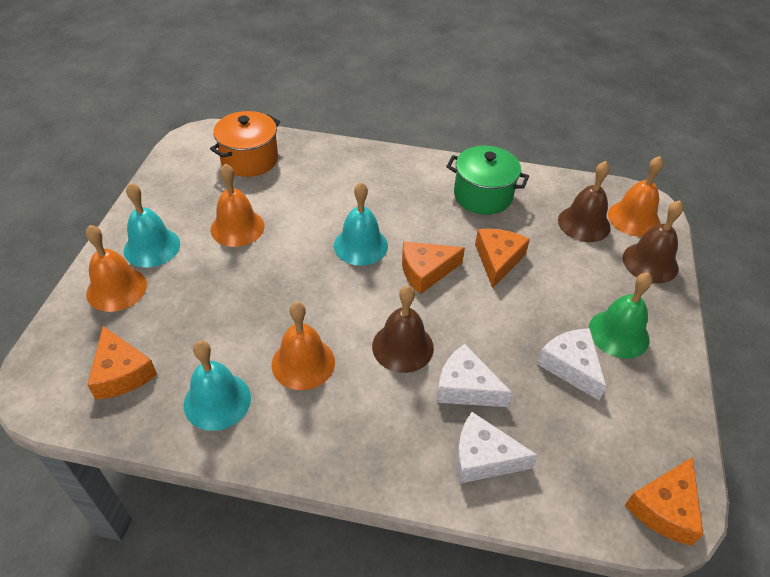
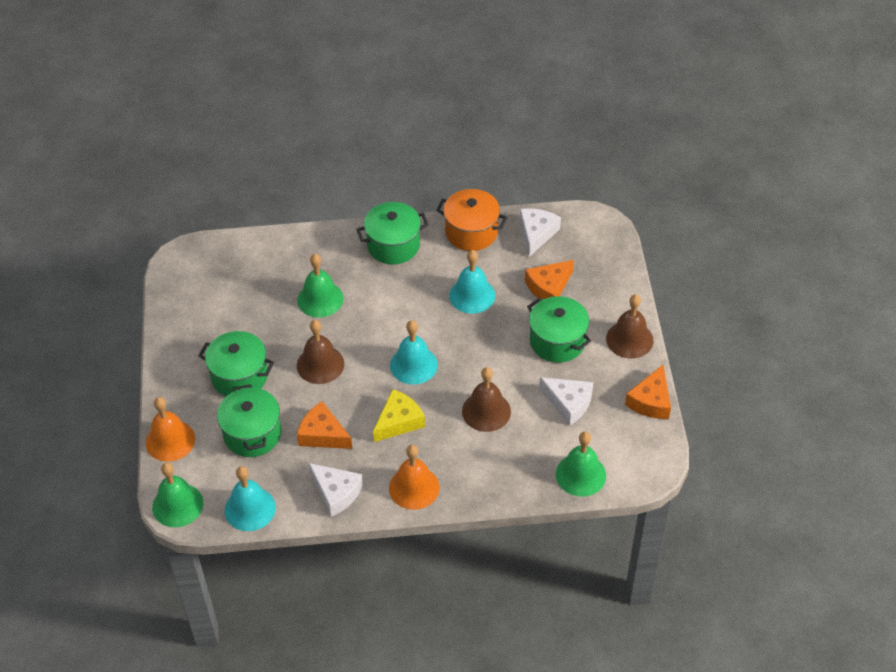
green bell: [589,273,652,359] = 1 -> [152,462,203,527] [297,254,344,318] [556,432,606,497] = 3
green pot: [446,146,529,215] = 1 -> [198,331,274,396] [217,384,281,457] [356,202,429,264] [527,296,591,363] = 4
orange bell: [86,225,147,312] [211,164,264,247] [272,302,335,390] [608,156,663,237] = 4 -> [146,397,195,462] [389,445,440,510] = 2
orange cheese: [87,326,157,400] [402,241,465,294] [475,229,530,288] [625,457,704,546] = 4 -> [297,402,352,449] [525,260,574,299] [625,365,671,419] = 3
yellow cheese: none = 0 -> [373,389,425,442] = 1

